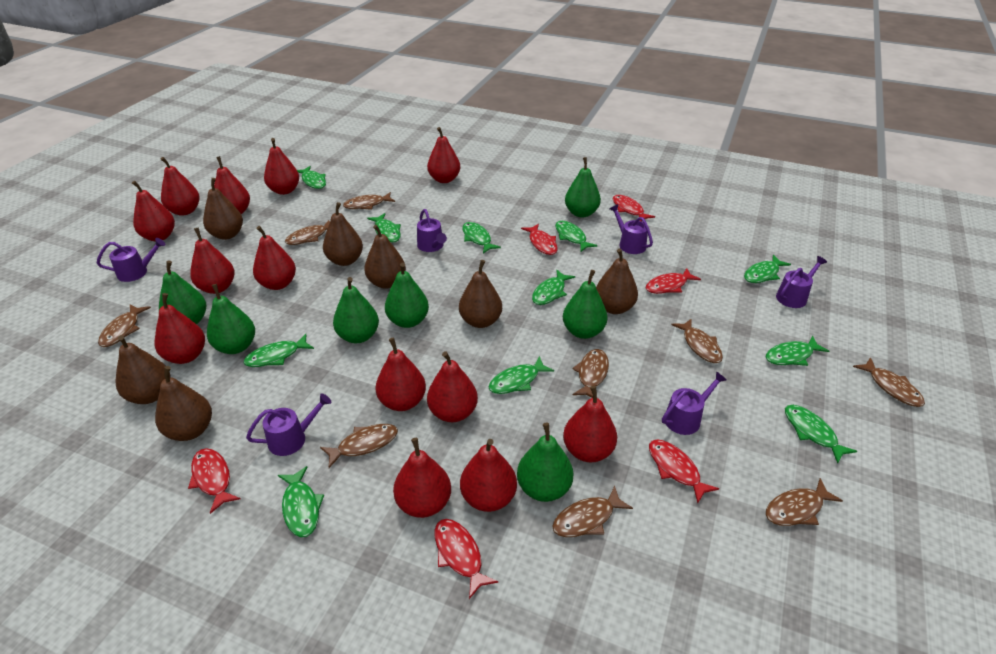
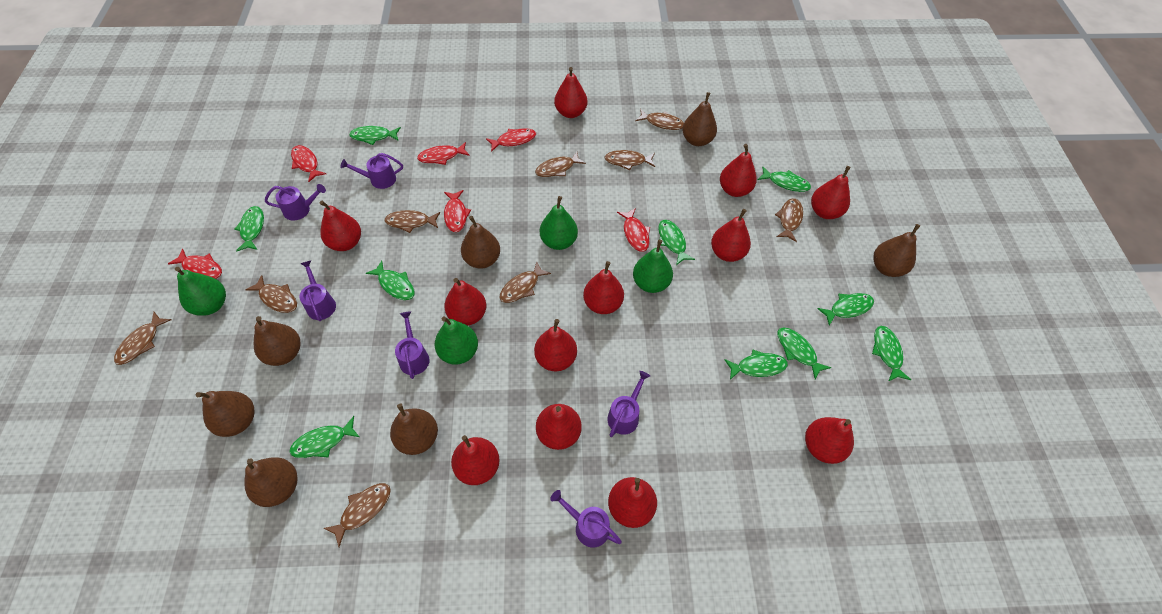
green fish: [244,334,314,367] [278,466,324,537] [297,166,326,189] [367,213,401,242] [462,222,501,254] [489,356,554,394] [532,269,575,305] [555,221,597,252] [744,255,791,283] [766,336,829,366] [785,405,857,464] = 11 -> [234,206,264,251] [289,416,359,458] [349,126,401,145] [366,260,415,300] [658,220,695,265] [724,350,788,380] [758,167,811,192] [778,327,831,379] [817,293,874,326] [872,326,911,381] = 10
green pear: [159,260,206,324] [207,284,255,354] [333,277,379,343] [385,263,429,328] [517,422,574,502] [563,270,608,339] [565,157,601,218] = 7 -> [175,267,226,316] [435,316,478,365] [540,196,578,250] [633,239,673,293] = 4
red pear: [132,181,175,242] [154,293,205,364] [161,157,200,216] [190,227,235,294] [214,156,250,214] [253,226,296,290] [264,138,299,195] [376,338,426,411] [393,438,451,518] [427,127,460,183] [427,351,478,422] [460,439,517,512] [563,386,617,462] = 13 -> [320,201,361,251] [444,278,486,326] [451,435,499,485] [534,319,577,371] [536,404,582,450] [554,67,587,118] [583,261,624,314] [608,477,657,528] [711,209,751,262] [720,144,757,197] [805,417,854,464] [811,166,851,219] = 12

